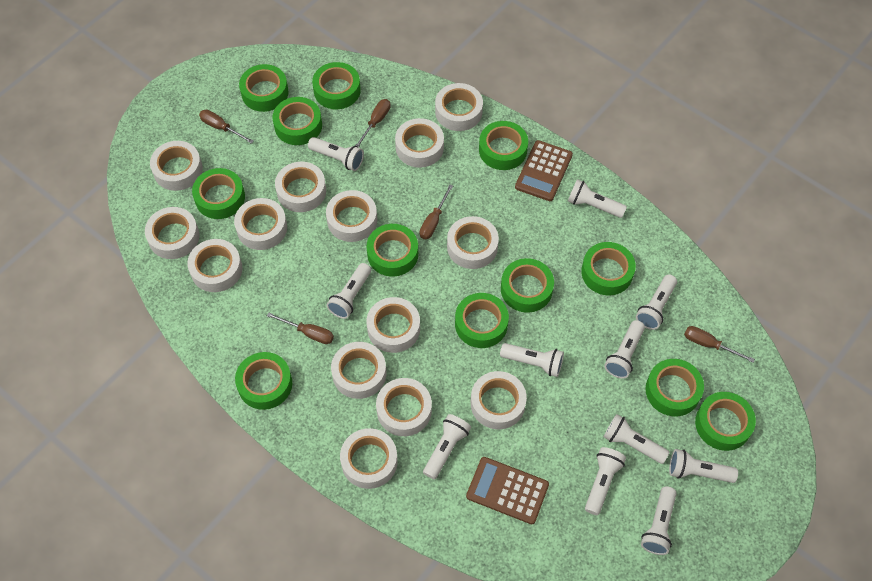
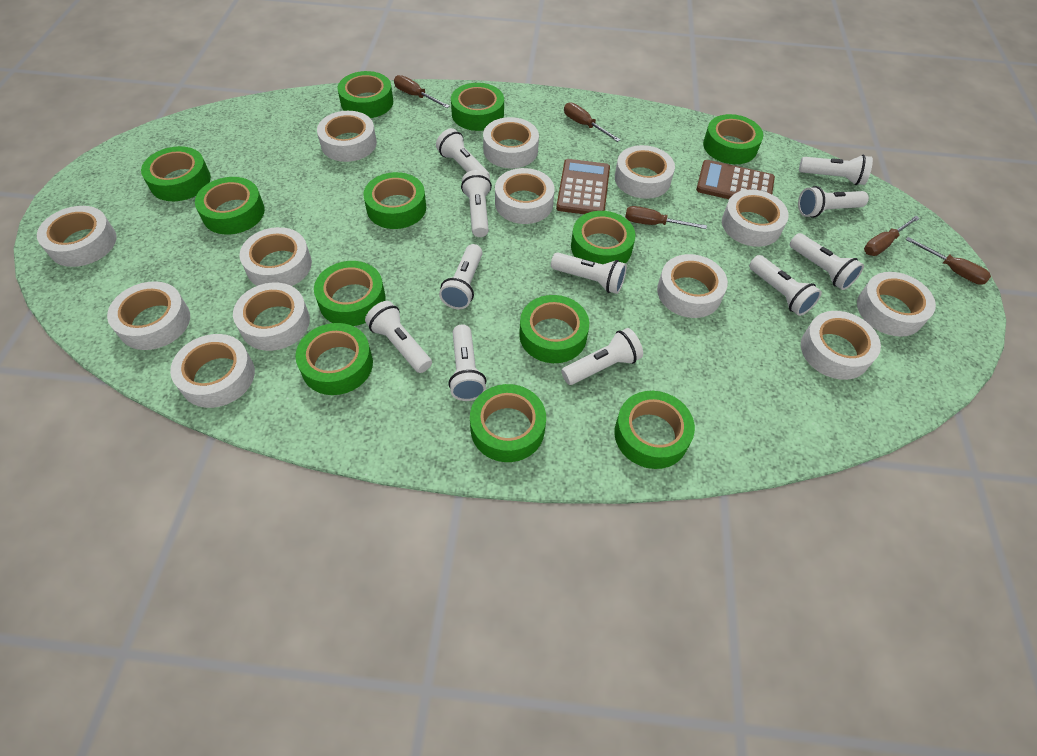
white tape: [145,207,199,259] [150,141,203,191] [187,239,242,292] [234,198,287,250] [275,162,326,212] [326,190,377,242] [331,342,386,399] [340,428,398,489] [367,297,420,353] [376,378,432,436] [395,118,444,168] [435,83,483,131] [447,216,499,269] [471,371,527,429] = 14 -> [37,206,117,267] [107,281,190,350] [170,334,255,408] [233,283,310,351] [239,227,312,286] [317,111,377,162] [483,117,539,168] [495,168,555,224] [615,145,675,199] [657,254,728,318] [722,189,789,247] [801,311,881,380] [857,272,936,337] = 13

